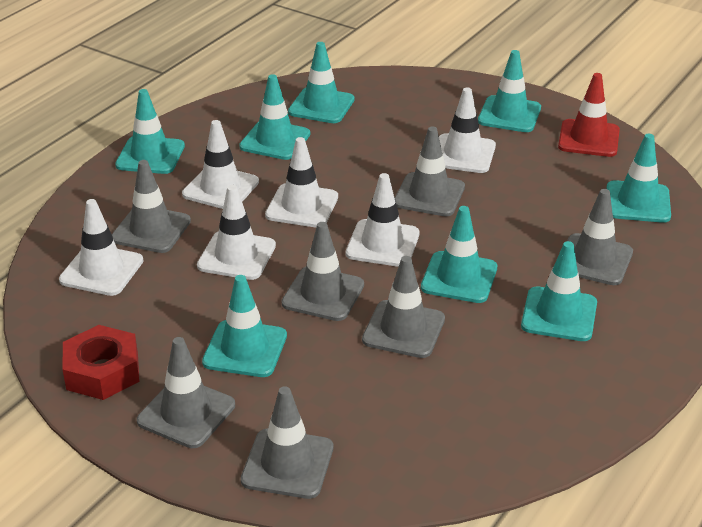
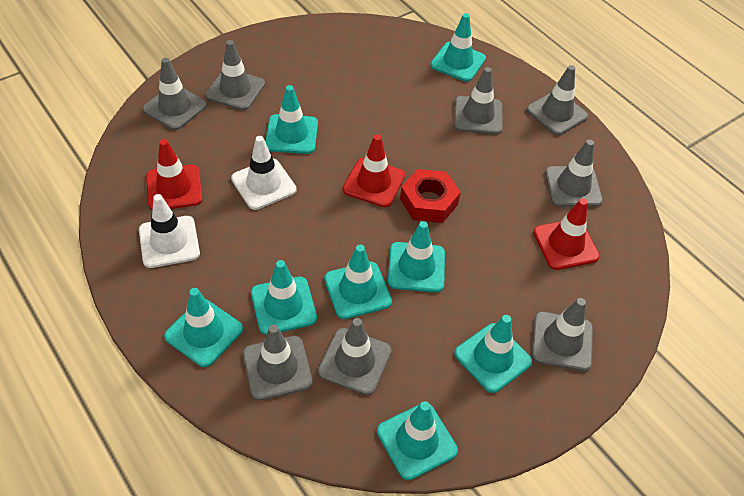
grey traffic cone: [112,160,191,253] [137,337,235,448] [241,386,333,499] [282,222,364,321] [362,256,445,358] [395,127,465,217] [567,189,633,285] = 7 -> [142,58,207,130] [205,40,265,110] [243,325,313,401] [318,318,391,395] [454,67,503,135] [527,65,588,135] [532,298,593,371] [545,139,603,207] = 8
red traffic cone: [558,73,620,157] = 1 -> [146,139,203,210] [343,135,405,207] [533,198,600,270] = 3
white traffic cone: [59,199,143,296] [182,120,259,209] [197,185,276,280] [265,137,338,228] [346,173,420,267] [439,87,496,173] = 6 -> [139,194,200,268] [231,136,297,210] = 2

